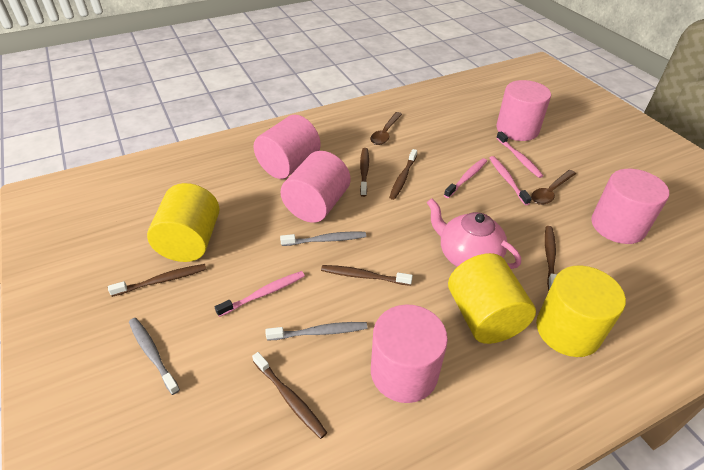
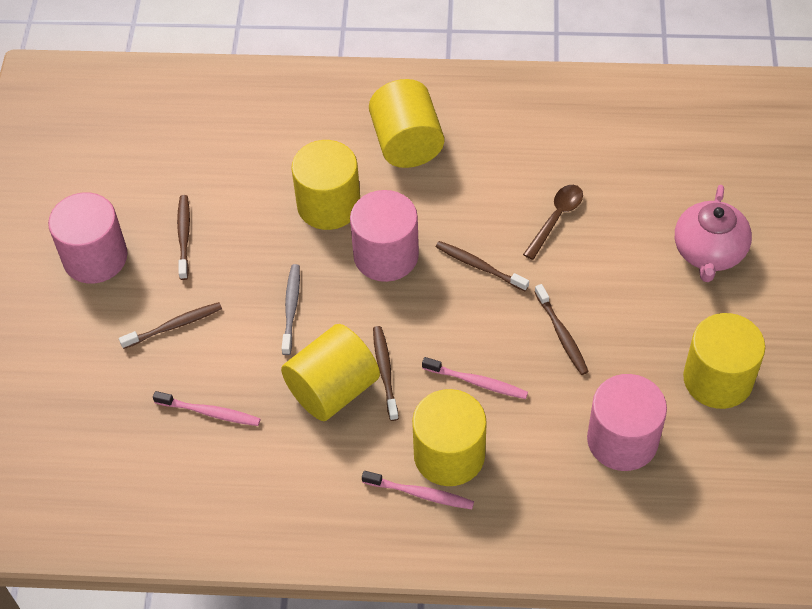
brown spoon: [370,112,402,145] [531,170,576,205] = 2 -> [523,185,583,260] = 1
brown toothbrush: [108,264,206,297] [252,352,327,439] [321,265,413,286] [360,148,369,197] [389,149,417,200] [545,226,557,291] = 6 -> [119,302,222,349] [177,195,190,280] [373,326,399,421] [436,241,529,291] [535,284,589,375] = 5
grey toothbrush: [129,318,180,395] [266,322,367,341] [280,232,366,246] = 3 -> [282,264,300,355] = 1
pink cylinder: [254,115,321,179] [281,151,350,223] [371,305,448,403] [497,80,551,141] [591,169,669,244] = 5 -> [48,193,128,284] [350,190,419,282] [587,374,667,471] = 3
pink toothbrush: [215,271,305,317] [444,158,487,198] [489,156,532,205] [496,131,543,178] = 4 -> [153,391,261,426] [362,471,474,509] [422,357,528,399] = 3
yellow cylinder: [147,183,220,262] [448,253,536,344] [536,265,626,357] = 3 -> [281,324,380,421] [291,140,360,230] [369,79,444,168] [412,389,487,486] [683,313,765,409] = 5

